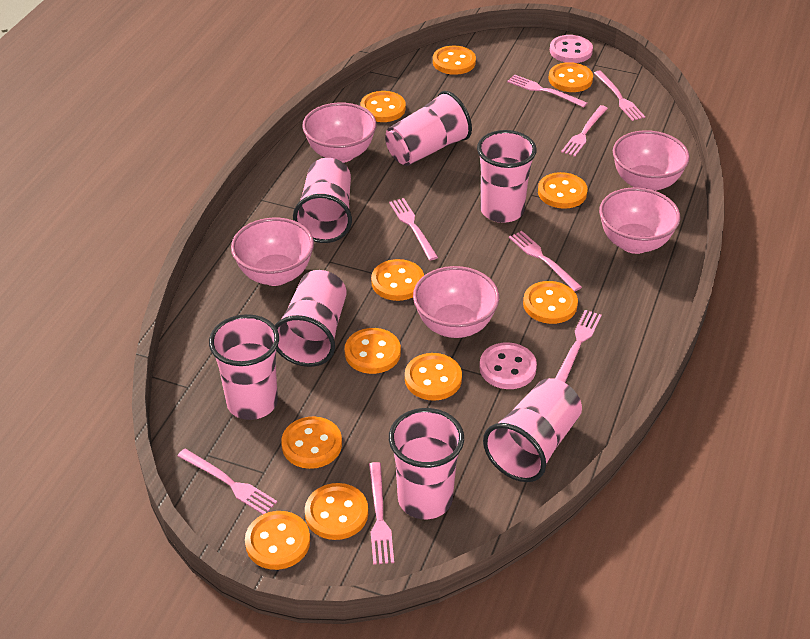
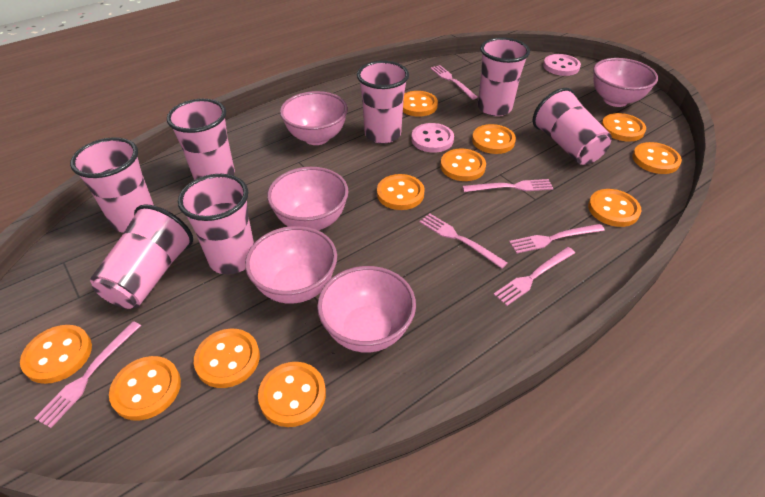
pink fork: [178,449,277,514] [369,462,394,565] [389,198,438,260] [507,74,587,108] [509,231,582,291] [555,310,602,382] [561,105,608,157] [594,71,645,121] = 8 -> [34,321,141,428] [420,213,507,269] [430,65,478,100] [462,179,553,192] [493,247,575,306] [509,224,605,254] = 6

